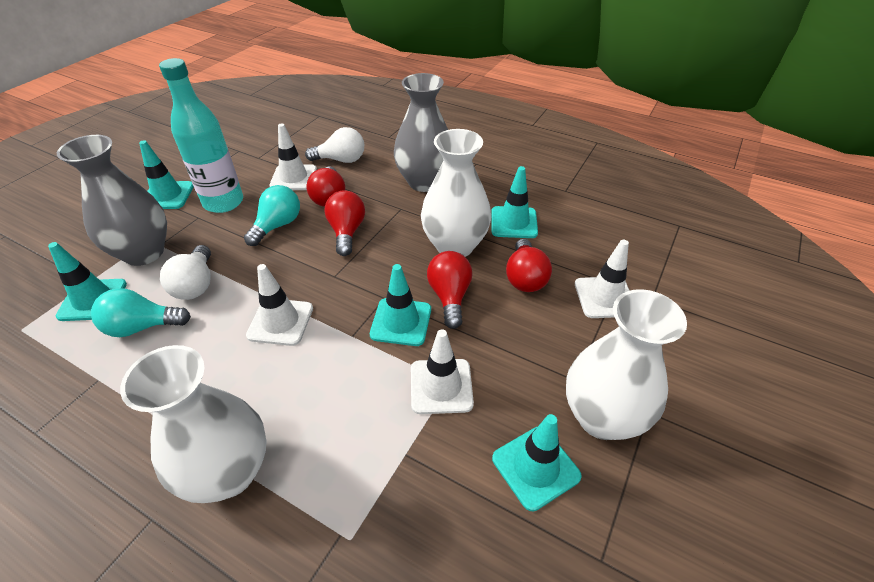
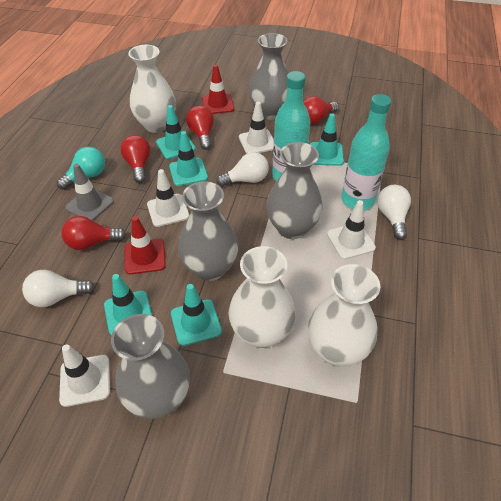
grey traffic cone: none = 0 -> [65,164,114,221] = 1
grey vase: [57,135,167,266] [394,73,448,192] = 2 -> [111,314,190,419] [178,181,238,281] [249,33,288,120] [266,142,323,239] = 4
red traffic cone: none = 0 -> [124,216,166,274] [202,65,234,114] = 2
turquoise bottle: [159,58,243,213] = 1 -> [272,71,311,181] [341,94,391,210] = 2
turquoise light bulb: [91,288,191,337] [244,185,300,246] = 2 -> [57,147,105,190] = 1
white light bulb: [160,245,211,300] [305,127,364,163] = 2 -> [22,270,95,307] [216,152,269,187] [377,185,411,240] = 3

